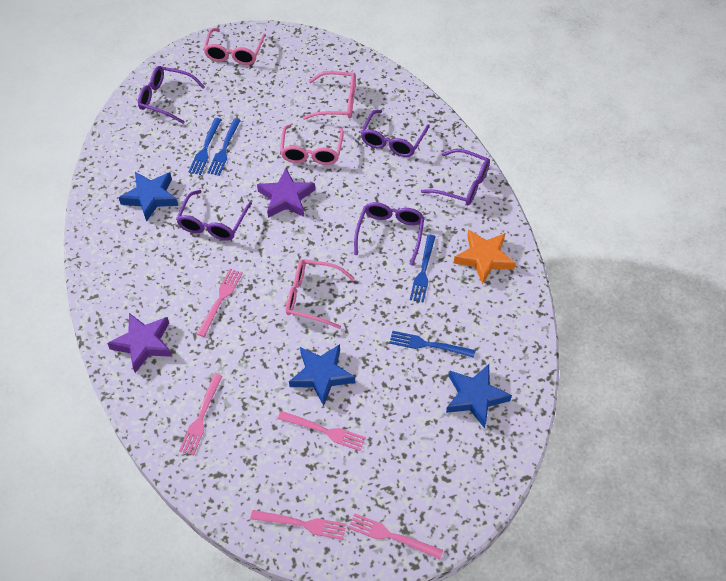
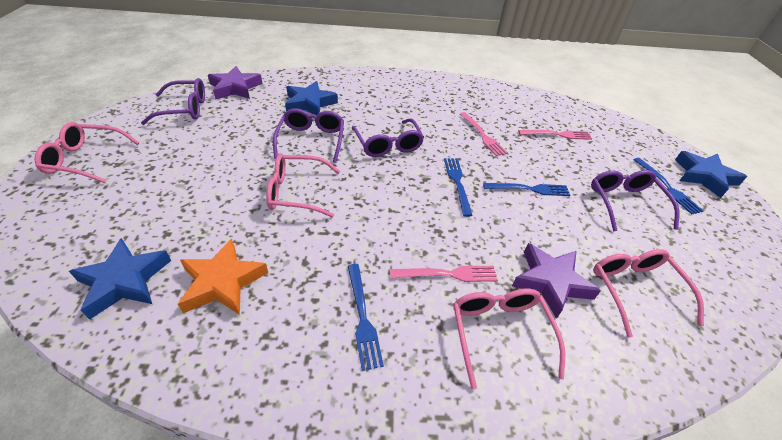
pink fork: [179,374,223,455] [197,269,243,337] [250,510,346,540] [278,411,366,451] [348,513,443,559] = 5 -> [390,266,498,282] [460,112,508,156] [518,130,592,140] = 3
purple glasses: [138,66,205,124] [176,190,252,241] [354,202,425,266] [361,110,430,157] [421,149,490,205] = 5 -> [141,78,205,125] [273,108,344,163] [352,118,424,157] [591,170,680,231] = 4

